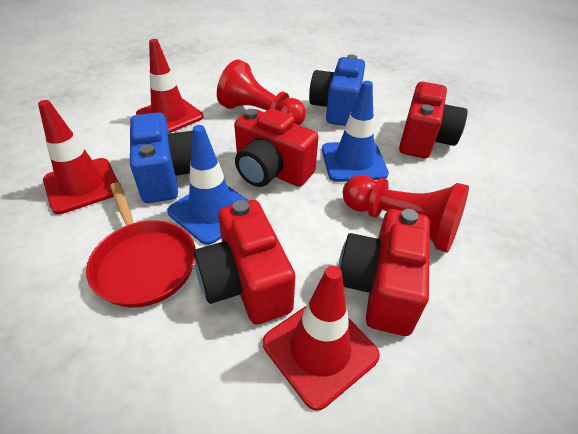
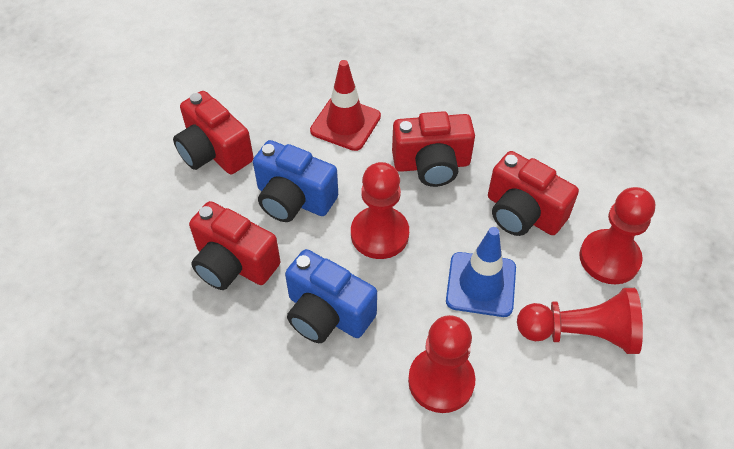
blue traffic cone: [167,125,249,245] [322,81,389,182] = 2 -> [446,227,516,317] = 1
red pan: [86,182,196,308] = 1 -> none = 0
red pawn: [217,59,306,125] [343,175,469,253] = 2 -> [351,162,409,259] [408,315,475,413] [517,288,643,354] [579,187,655,284] = 4
red traffic cone: [38,100,118,214] [136,39,203,133] [263,266,380,411] = 3 -> [310,60,381,151] = 1

